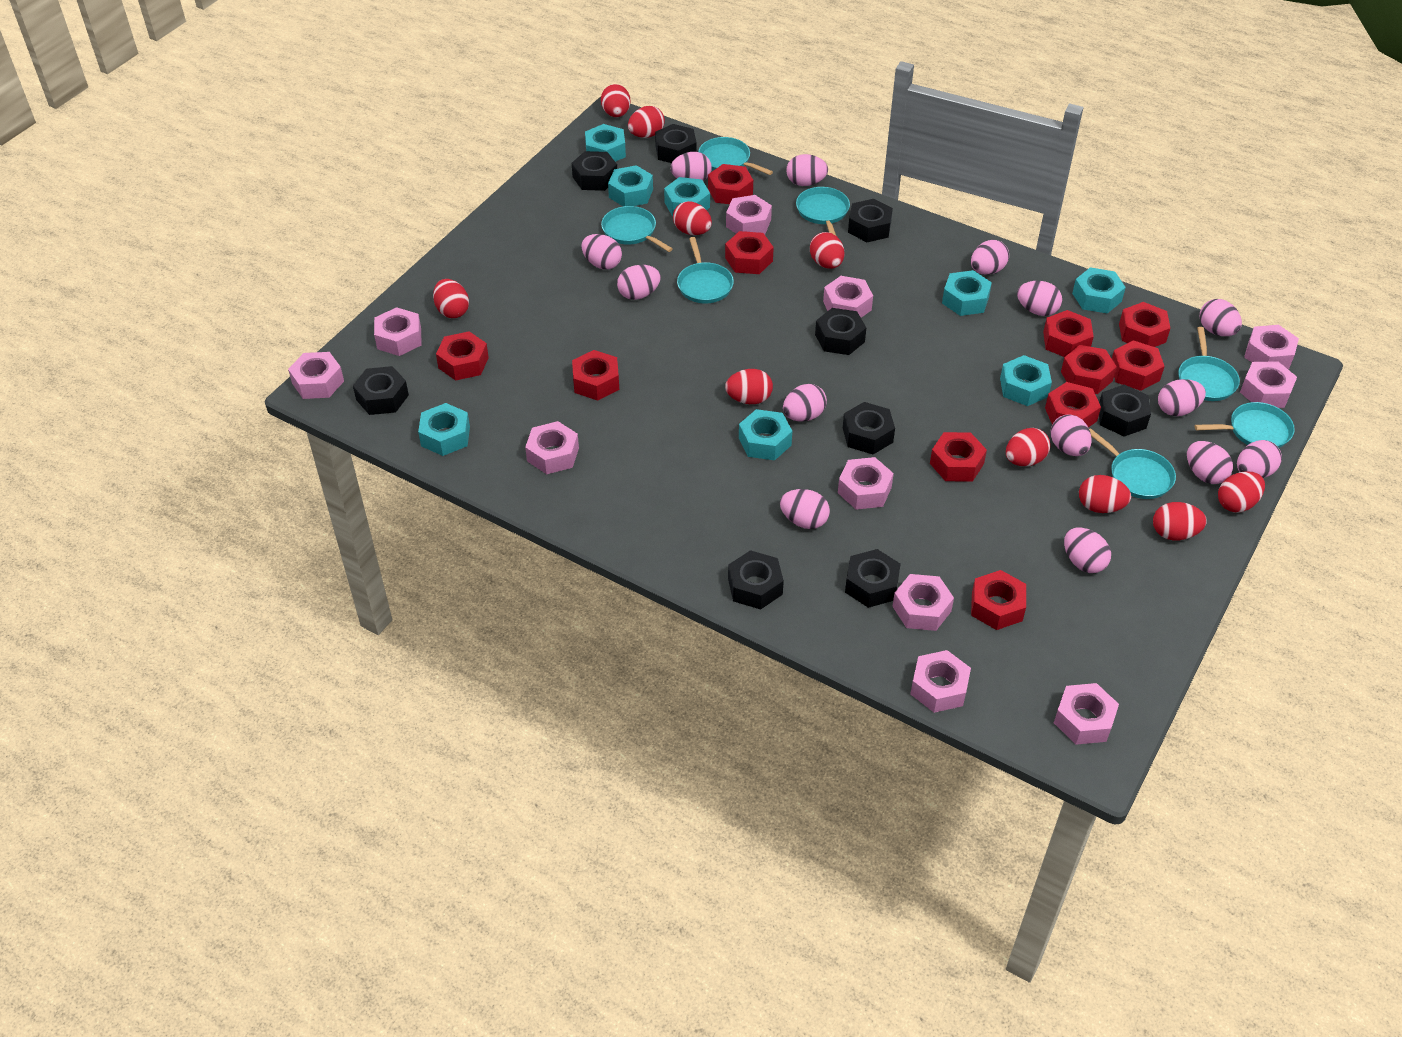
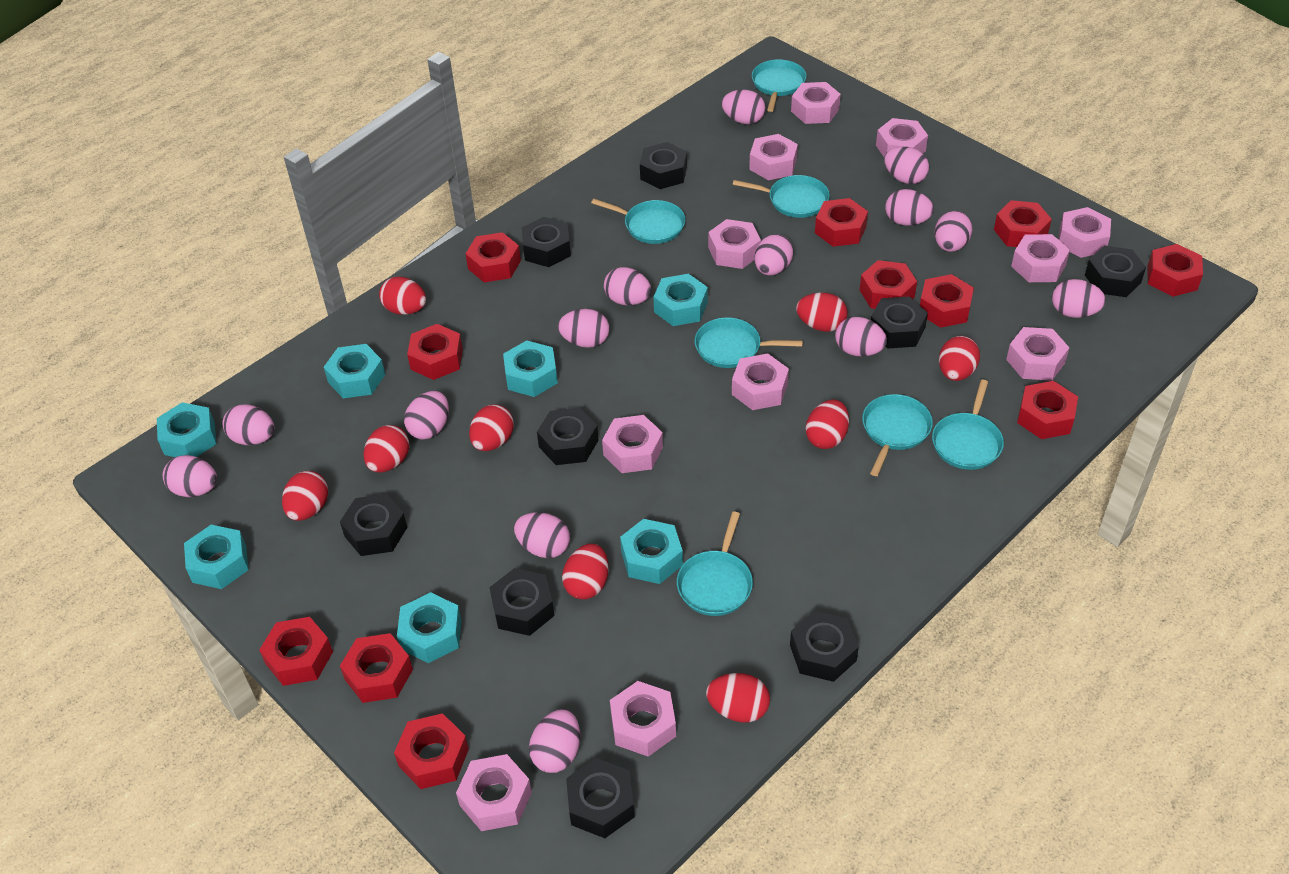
red egg: [433,279,469,318] [601,84,630,117] [628,106,665,138] [673,201,712,235] [725,369,773,404] [810,232,844,269] [1006,428,1050,466] [1079,475,1131,513] [1153,502,1207,540] [1218,471,1265,512] = 10 -> [282,471,328,521] [364,425,409,472] [379,277,426,315] [469,404,514,451] [562,544,609,600] [706,673,770,722] [796,293,848,332] [806,400,849,449] [939,336,980,381] = 9
turquoise nut: [418,403,470,456] [585,124,626,162] [608,165,653,206] [664,177,710,216] [739,409,792,460] [942,270,992,316] [1000,355,1052,406] [1072,267,1126,314] = 8 -> [157,402,216,457] [184,525,249,589] [324,344,385,398] [397,592,461,663] [503,340,558,397] [620,519,683,584] [654,274,708,326] = 7

